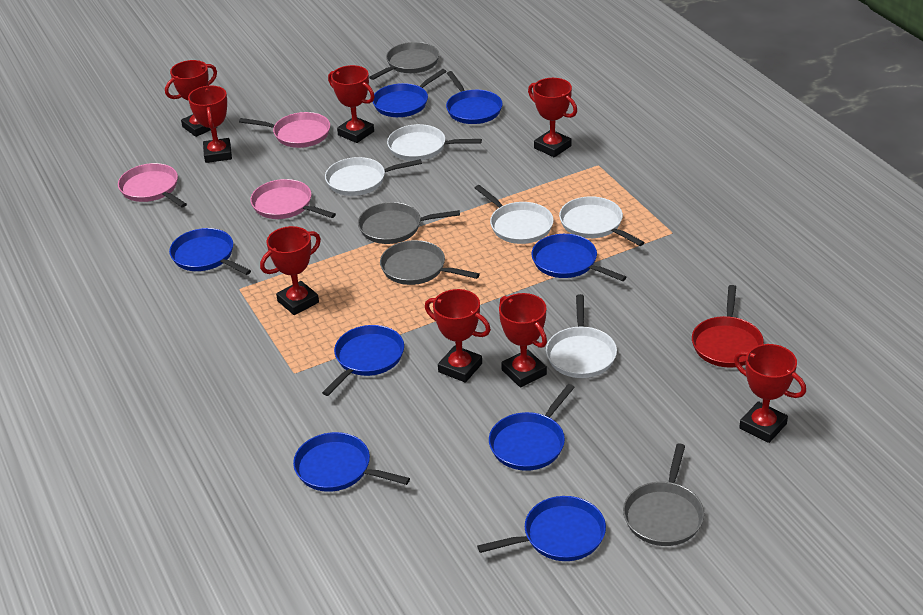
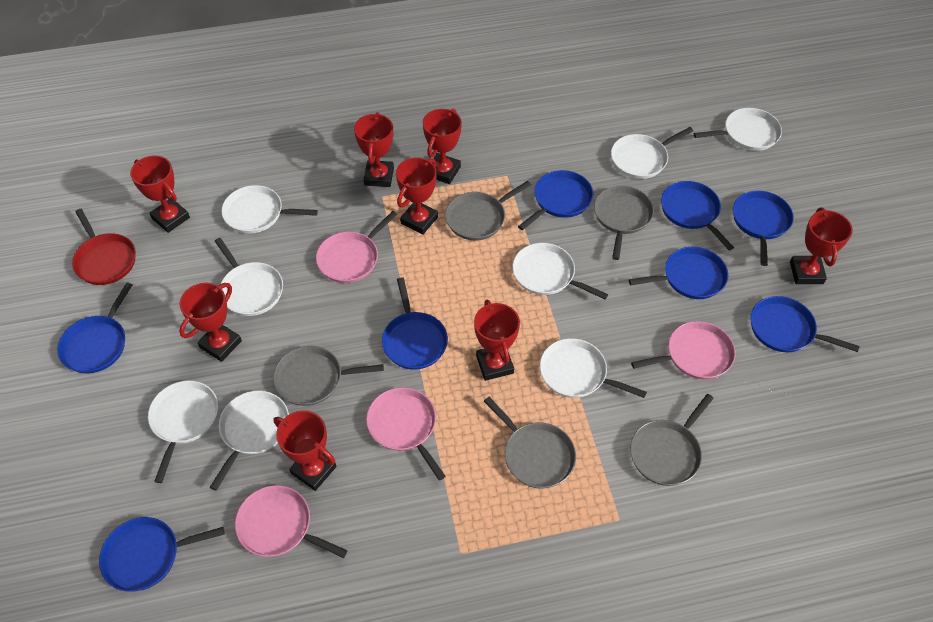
grey pan: [358,202,460,244] [369,42,439,80] [380,240,480,285] [623,443,704,546] = 4 -> [273,346,384,406] [445,181,531,241] [484,397,576,489] [594,186,654,260] [630,394,714,486] = 5
pink pan: [118,163,187,208] [239,112,330,148] [250,179,336,219] = 3 -> [235,485,348,558] [316,211,397,283] [366,387,446,481] [631,321,735,379] = 4
white pan: [325,157,422,196] [387,124,482,161] [475,185,554,244] [546,294,617,378] [559,196,645,246] = 5 -> [148,381,218,483] [210,391,289,490] [215,238,283,316] [221,185,318,234] [512,243,608,299] [540,338,647,398] [611,127,693,179] [694,108,782,151] = 8

